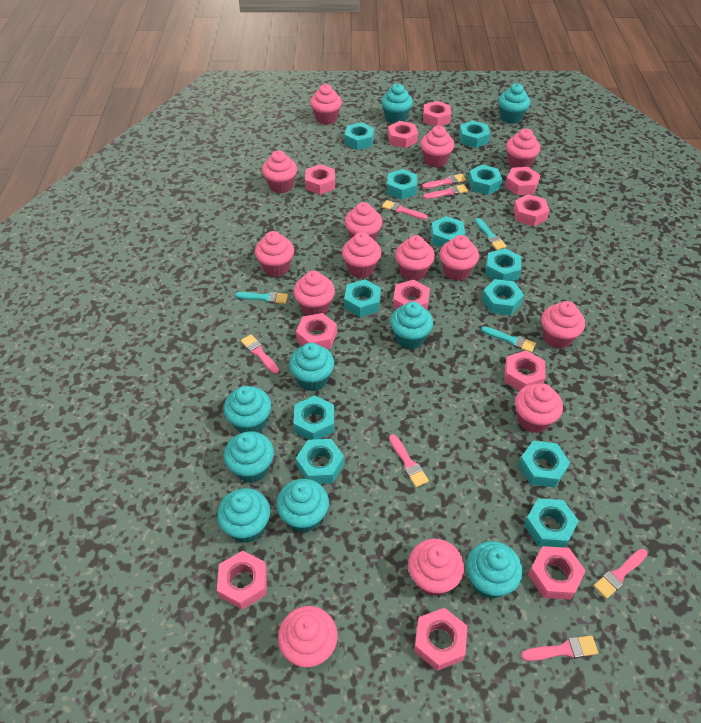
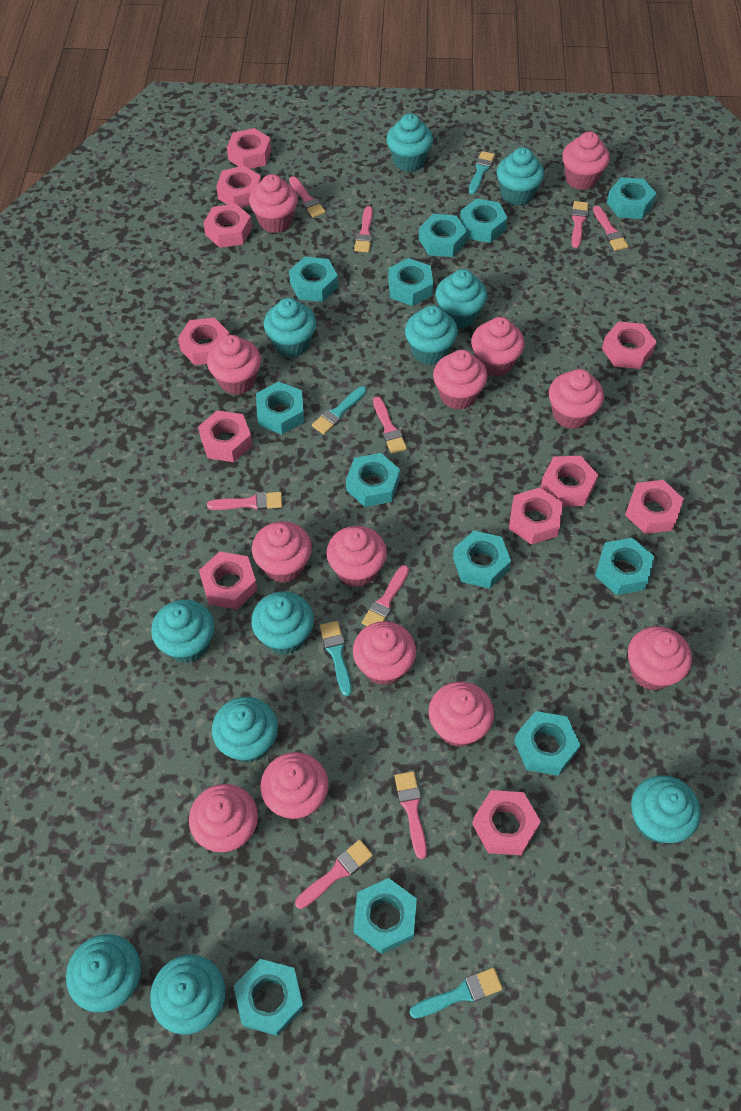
pink brush: [241,334,279,374] [382,200,427,220] [389,434,429,487] [422,174,466,189] [423,184,468,199] [521,635,598,661] [594,549,648,599] = 7 -> [207,492,282,510] [289,176,326,218] [295,840,373,909] [354,206,373,252] [362,565,409,626] [373,396,407,454] [395,771,427,859] [571,201,589,248] [593,206,629,251] = 9
pink cupcake: [255,231,294,277] [262,150,297,193] [278,606,338,667] [293,271,335,316] [310,84,342,125] [342,232,381,278] [345,202,382,241] [395,235,435,281] [408,539,464,596] [421,126,454,168] [439,235,479,281] [506,128,540,168] [515,383,563,433] [541,301,585,349] = 14 -> [189,784,258,852] [207,335,261,395] [249,174,298,233] [252,521,312,583] [260,752,328,820] [326,526,387,587] [353,621,416,685] [429,682,494,747] [433,350,488,410] [471,317,525,377] [549,369,604,429] [562,132,610,190] [628,626,692,691] = 13
turquoise brush: [235,292,288,304] [475,218,506,250] [481,326,536,353] = 3 -> [312,386,366,434] [320,621,352,696] [409,967,503,1019] [469,151,495,194] = 4
turquoise cupcake: [217,488,270,543] [224,386,271,433] [224,431,274,483] [276,479,329,533] [289,343,334,391] [381,84,413,124] [390,302,433,349] [466,541,523,599] [498,83,530,124] = 9 -> [66,934,141,1012] [150,955,225,1034] [151,600,214,663] [212,697,278,763] [251,591,314,655] [264,298,316,357] [387,114,433,172] [405,305,458,365] [436,269,487,329] [497,147,544,206] [631,775,700,843] = 11

